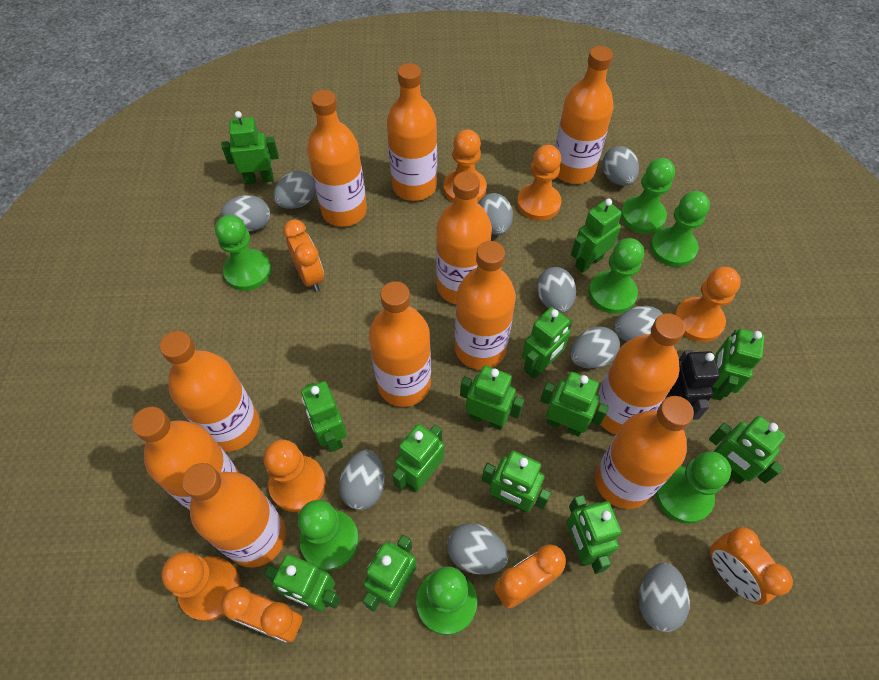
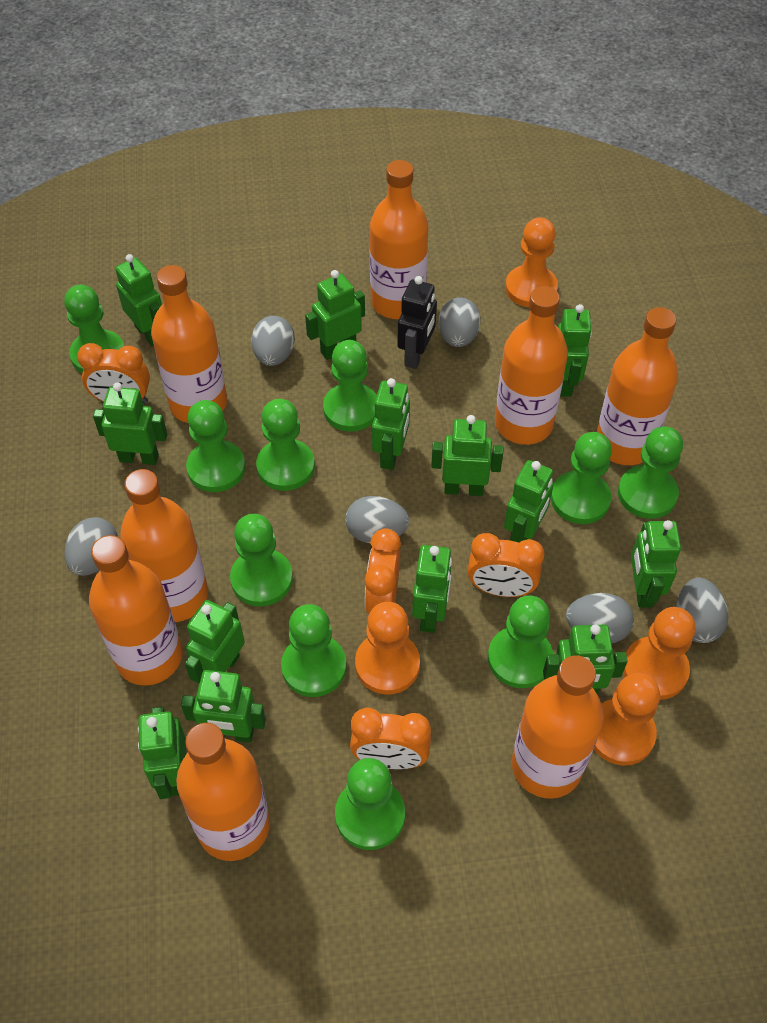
green pawn: [215,215,271,291] [298,500,359,571] [416,566,477,635] [589,238,644,314] [621,158,675,234] [650,191,710,267] [655,451,731,524] = 7 -> [64,285,124,373] [186,400,245,492] [230,514,293,606] [256,399,315,491] [281,604,346,697] [323,340,377,432] [335,758,405,850] [488,595,553,688] [551,432,612,524] [618,426,683,519] = 10
grey egg: [221,195,270,231] [273,170,316,209] [339,450,385,510] [447,523,509,574] [478,193,513,235] [537,267,576,313] [570,326,620,368] [602,146,639,186] [614,306,663,342] [638,563,690,632] = 10 -> [64,517,118,576] [251,316,295,366] [346,496,409,543] [438,297,481,347] [566,593,634,643] [676,578,728,643] = 6
orange bottle: [132,407,240,510] [160,331,260,452] [182,463,286,568] [307,90,367,227] [369,281,431,407] [387,63,437,201] [436,171,492,304] [455,241,516,370] [555,46,614,184] [595,313,685,434] [595,396,694,509] = 11 -> [89,535,183,686] [120,469,208,622] [151,265,227,423] [176,723,270,861] [370,160,428,319] [495,286,568,445] [512,655,604,799] [597,307,678,465] = 8
orange pawn: [161,552,241,621] [264,440,326,512] [444,129,487,202] [517,145,561,221] [674,267,741,342] = 5 -> [355,602,420,695] [505,217,558,307] [594,673,660,766] [623,607,696,700] = 4

